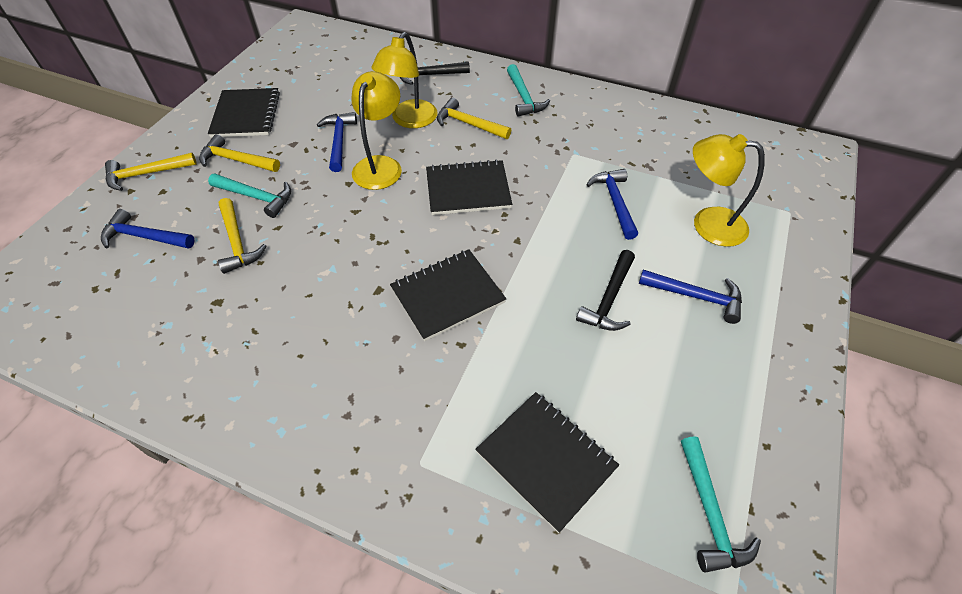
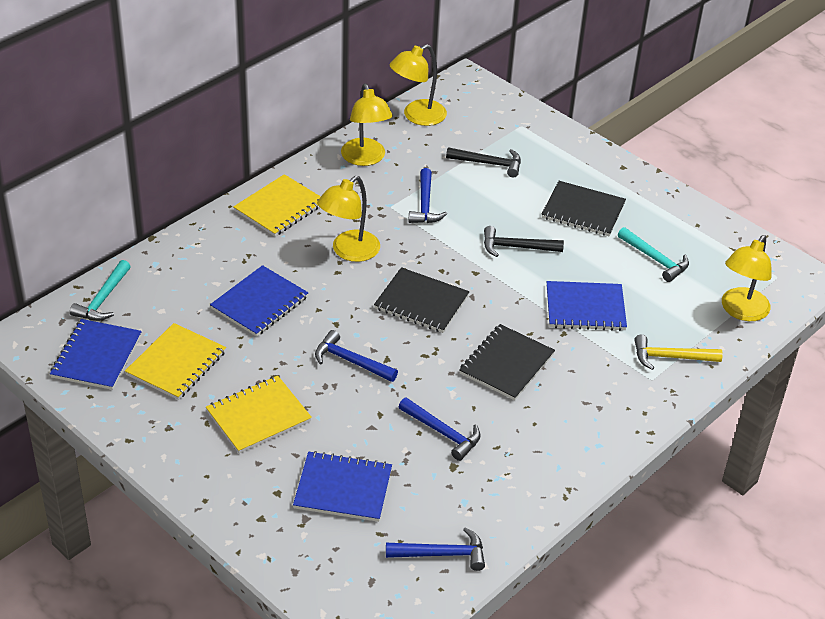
black notebook: [208,88,280,138] [390,249,506,341] [426,160,512,215] [475,392,619,533] = 4 -> [374,267,470,333] [459,324,555,400] [542,181,626,236] = 3
blue notebook: none = 0 -> [50,319,142,390] [210,265,308,337] [293,451,392,522] [547,281,627,331] = 4
turquoise hammer: [208,174,291,218] [507,64,550,117] [681,436,761,573] = 3 -> [70,260,131,321] [618,227,689,282] = 2
yellow hammer: [105,153,197,191] [199,134,280,172] [218,198,266,274] [437,98,511,139] = 4 -> [634,335,723,370] = 1
yellow lamp: [351,71,402,190] [371,32,438,128] [693,134,765,247] = 3 -> [317,176,380,262] [341,84,393,166] [390,44,447,126] [722,235,772,321] = 4
yellow notebook: none = 0 -> [125,323,226,400] [206,376,312,454] [233,174,321,236] = 3

